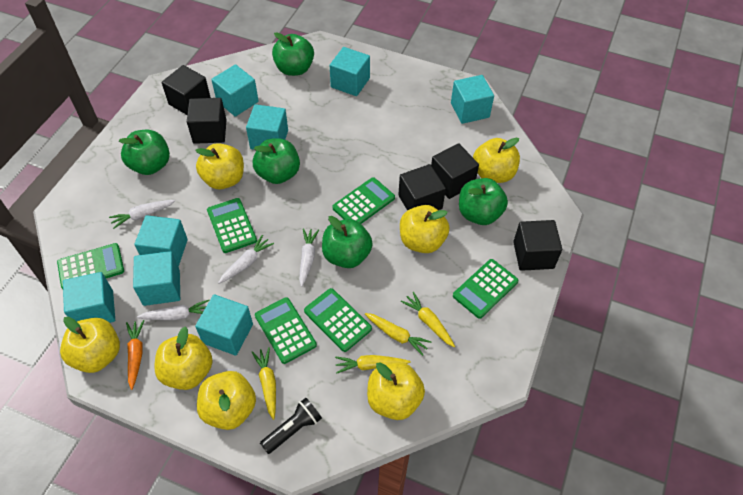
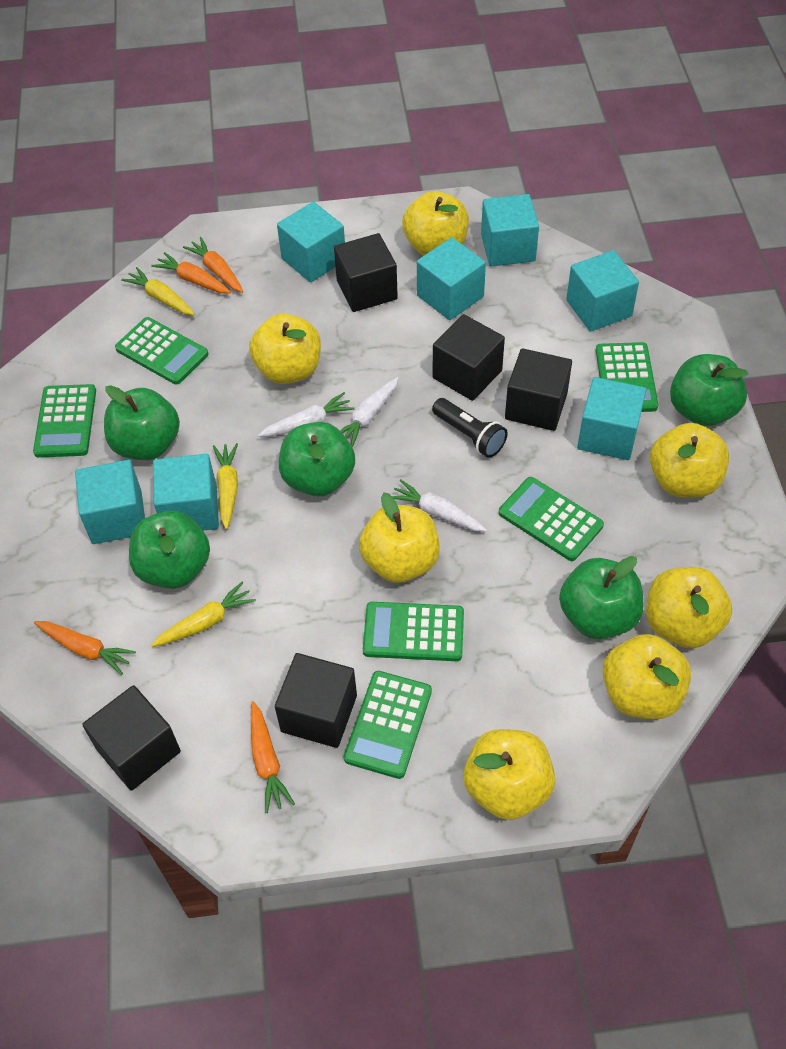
orange carrot: [126,320,144,390] = 1 -> [34,621,136,675] [151,252,231,294] [183,237,243,293] [251,701,295,813] = 4
turquoise cube: [63,272,115,323] [133,251,180,306] [134,215,188,267] [195,294,253,356] [211,64,259,117] [246,104,288,150] [330,47,370,96] [451,75,494,124] = 8 -> [75,460,145,544] [153,454,219,531] [277,202,345,282] [417,237,486,320] [481,194,539,267] [566,250,639,331] [577,377,646,460] = 7
white carrot: [109,200,175,229] [137,300,210,320] [218,235,274,284] [299,228,319,287] = 4 -> [258,392,354,437] [340,377,399,448] [392,479,487,532] = 3
yellow carrot: [252,347,276,420] [335,355,411,374] [365,313,431,356] [401,292,455,347] = 4 -> [121,267,195,315] [151,581,256,647] [213,443,238,530] = 3

